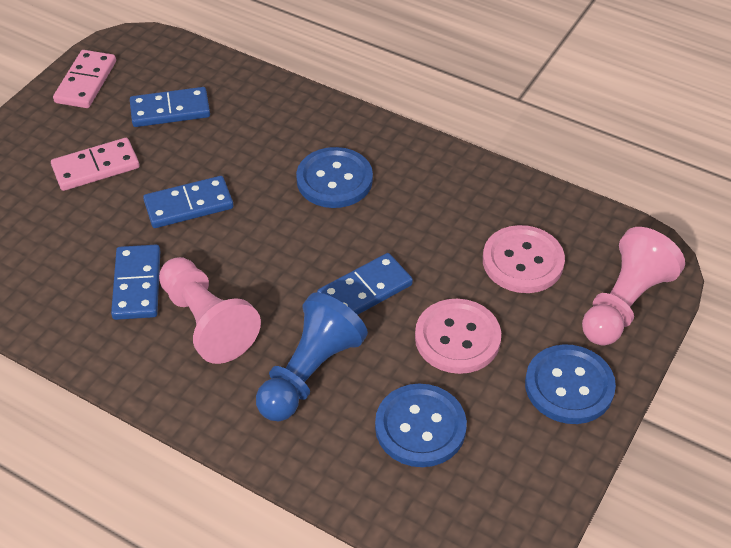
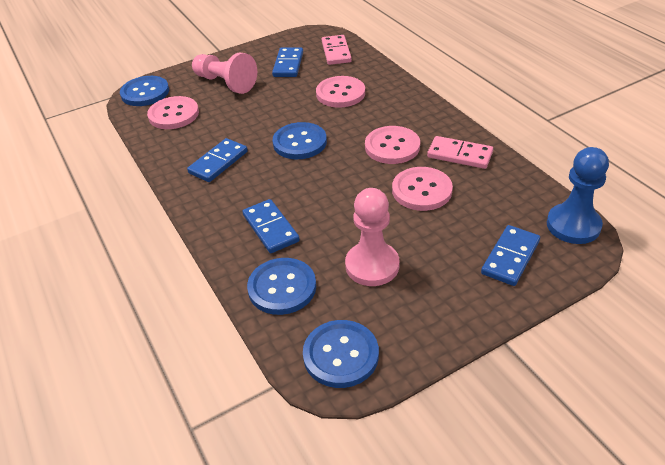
blue button: [296,147,373,208] [375,384,467,467] [525,344,616,424] = 3 -> [120,76,169,106] [247,258,316,315] [272,122,327,159] [303,320,379,388] = 4
pink button: [415,299,501,374] [483,225,565,293] = 2 -> [147,96,199,129] [316,76,365,108] [365,126,420,164] [392,167,453,211] = 4

